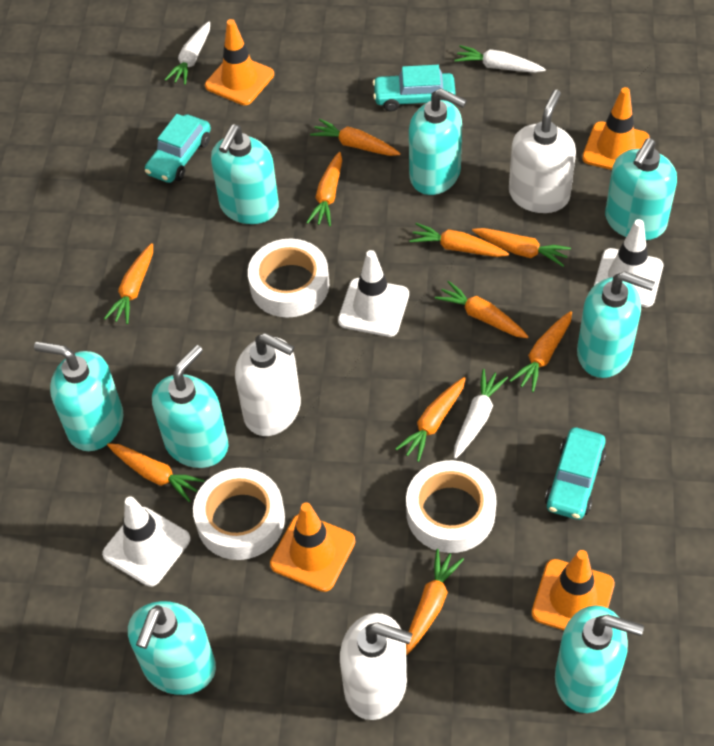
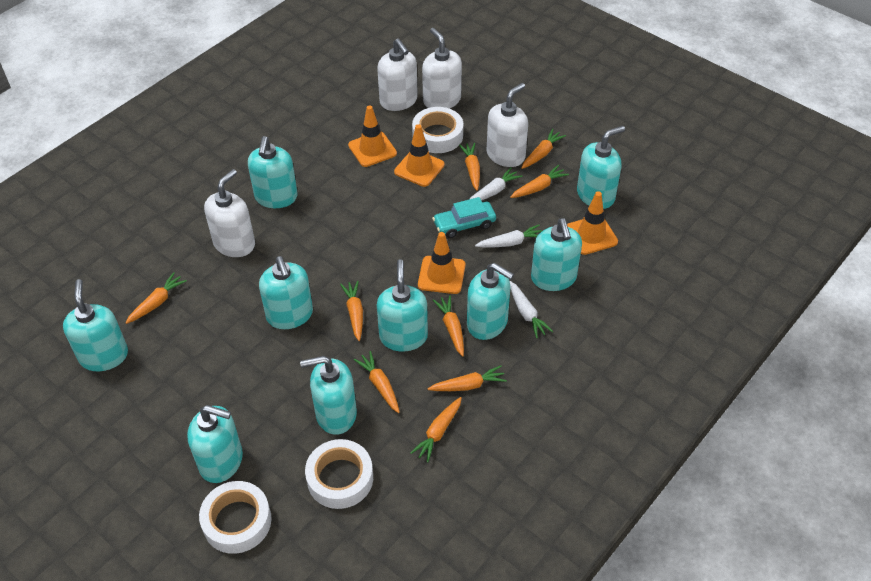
orange carrot: [104,243,153,324] [107,443,204,502] [306,152,342,227] [310,119,401,156] [395,377,466,462] [406,549,464,655] [409,223,509,257] [435,281,529,338] [472,228,571,267] [509,311,572,392] = 10 -> [125,272,187,324] [340,281,363,341] [354,351,400,413] [410,397,462,462] [428,366,507,391] [433,295,464,357] [459,143,480,191] [510,165,569,198] [522,129,566,169] = 9
turquoise car: [145,114,211,183] [373,65,456,112] [545,427,606,520] = 3 -> [432,197,496,238] = 1
turquoise soap dispenser: [34,342,123,451] [128,601,216,695] [152,345,228,468] [211,124,279,224] [409,88,467,195] [555,605,644,713] [577,271,655,378] [605,138,677,240] = 8 -> [63,279,128,371] [187,405,243,483] [248,136,298,208] [259,256,313,329] [300,356,357,435] [377,259,428,352] [467,263,514,340] [531,218,582,291] [577,126,625,209] = 9
white soap dispenser: [235,333,301,436] [340,613,413,720] [509,90,576,213] = 3 -> [204,169,255,257] [377,38,418,111] [422,28,462,109] [487,83,528,167] = 4
white traffic cone: [102,496,191,587] [338,250,409,337] [594,219,663,307] = 3 -> none = 0

